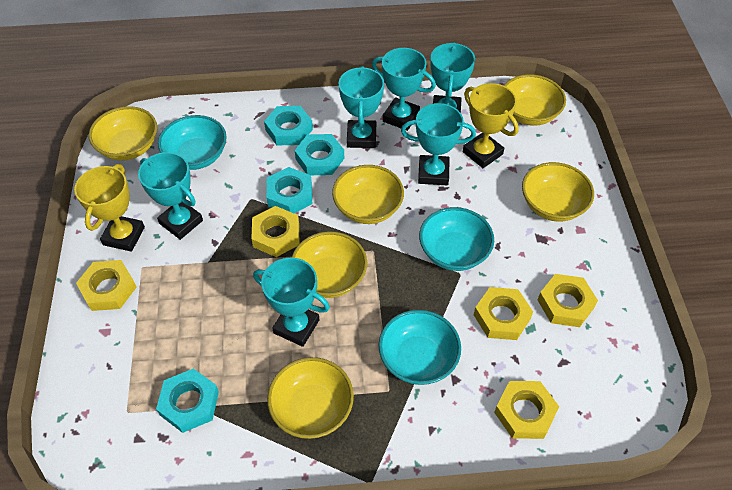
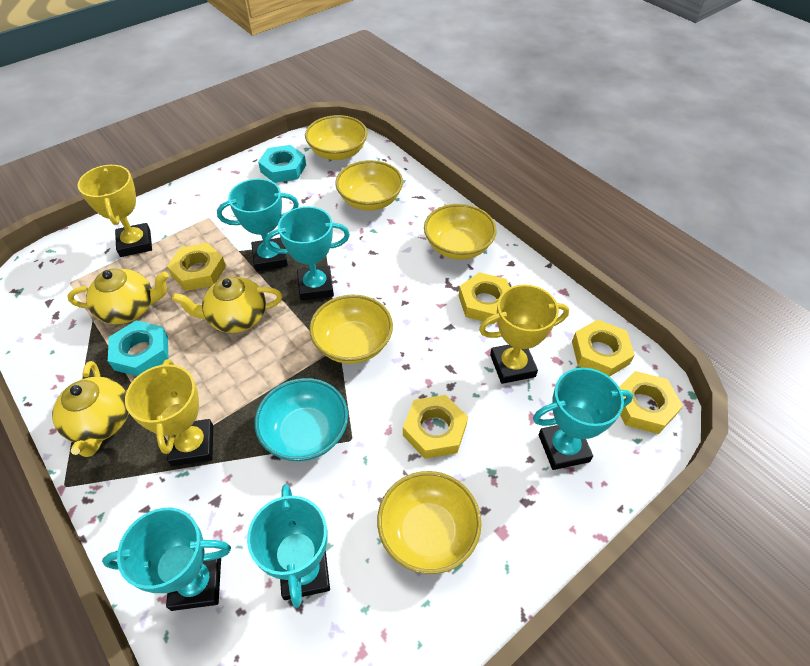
turquoise bowl: [158,115,227,170] [378,310,461,385] [419,207,494,271] = 3 -> [255,378,348,462] = 1
turquoise nut: [156,369,219,433] [264,106,313,145] [267,167,312,213] [295,134,344,175] = 4 -> [108,320,168,376] [258,145,306,183] = 2
turquoise trophy: [138,152,203,240] [253,258,330,347] [339,66,384,148] [372,48,436,131] [401,103,476,185] [430,42,475,113] = 6 -> [102,508,231,611] [217,179,299,271] [247,484,330,608] [265,206,350,301] [533,368,633,470] = 5
yellow bowl: [89,106,157,160] [267,357,354,439] [291,231,367,298] [332,165,404,224] [504,74,566,126] [522,162,594,222] = 6 -> [305,115,368,160] [309,295,393,364] [335,160,403,211] [377,471,482,574] [424,204,497,260] = 5
yellow teapot: none = 0 -> [52,361,129,457] [68,269,169,324] [172,277,282,333] = 3
yellow trophy: [74,164,145,252] [463,83,519,168] = 2 -> [77,165,152,257] [125,359,213,466] [479,285,569,384] = 3

